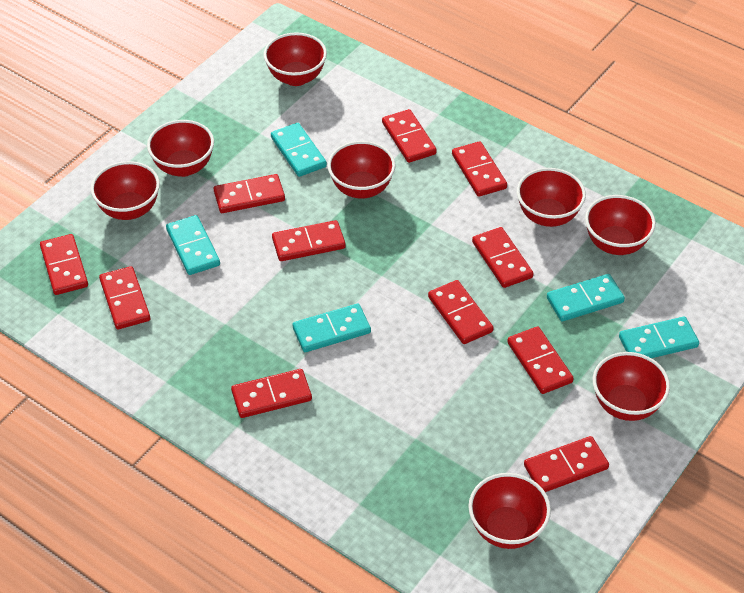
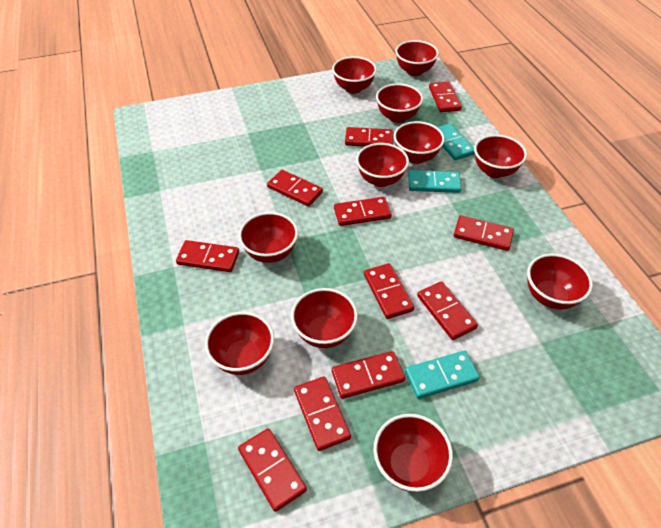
red bowl: [91,161,160,220] [147,120,214,177] [264,32,327,86] [328,141,396,199] [468,473,551,549] [517,168,586,227] [585,195,656,255] [593,352,670,421] = 8 -> [205,312,274,375] [238,212,298,263] [291,288,358,348] [332,56,377,94] [356,143,409,187] [373,414,453,492] [376,83,423,123] [394,121,445,164] [395,40,439,76] [474,135,527,178] [527,254,593,309] = 11
turquoise domino: [166,215,220,275] [271,123,327,177] [293,304,371,352] [547,274,625,321] [619,317,699,358] = 5 -> [405,351,480,399] [408,170,461,193] [438,124,475,160] = 3

